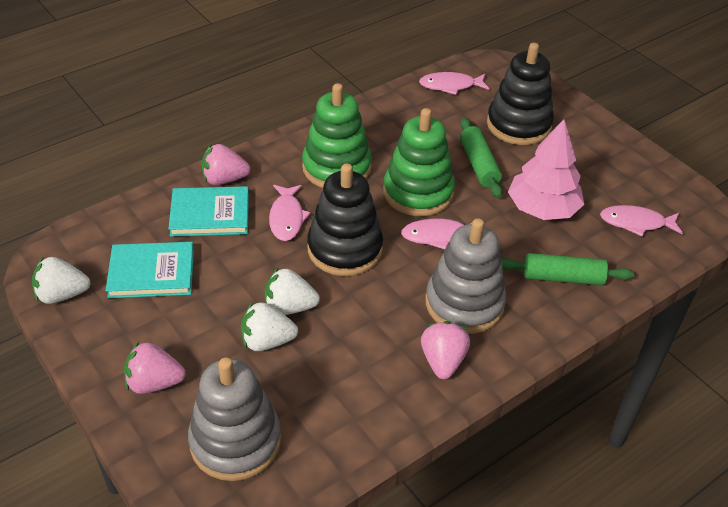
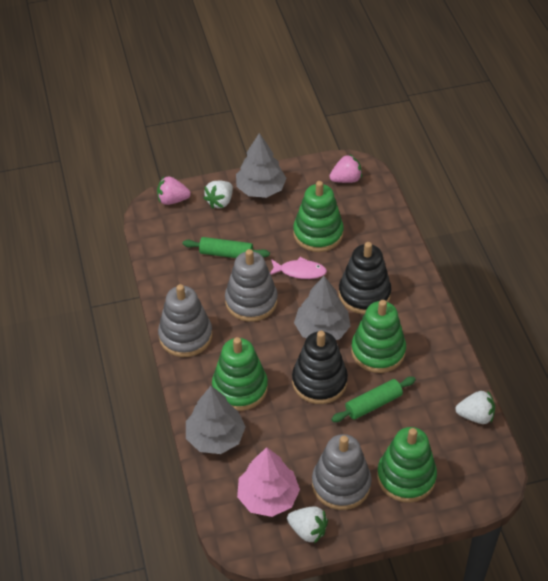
green stacking toy: [302,83,372,188] [383,108,455,216] = 2 -> [212,337,268,411] [293,181,344,252] [351,300,406,373] [377,427,437,503] = 4
grey stacking toy: [188,358,281,481] [425,218,507,334] = 2 -> [158,284,212,357] [225,249,278,322] [312,434,372,510] = 3
grey tree: none = 0 -> [186,386,245,454] [236,133,287,198] [294,276,351,340] = 3
pink fish: [269,185,311,241] [401,218,479,249] [419,72,489,95] [600,205,683,237] = 4 -> [270,257,327,279] = 1
pink strawberry: [124,342,186,394] [201,144,250,185] [421,321,470,379] = 3 -> [157,177,191,205] [329,155,362,183] = 2
turquoise book: [106,242,194,298] [168,186,249,237] = 2 -> none = 0

